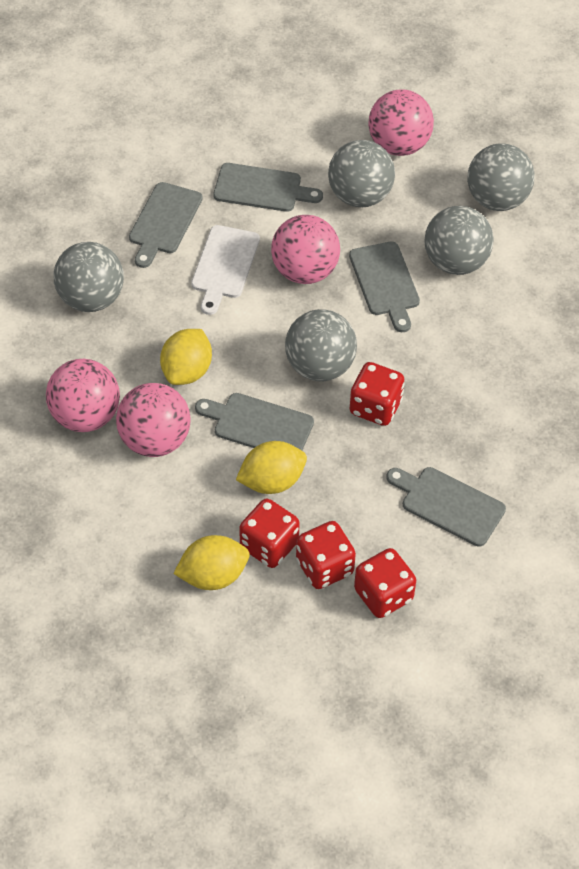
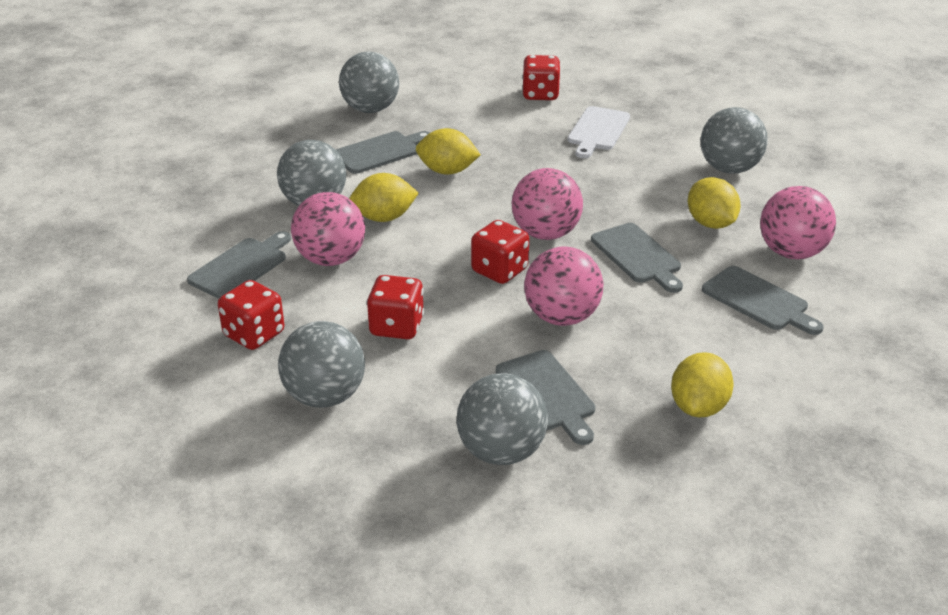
yellow lemon: [160,329,212,385] [173,535,250,590] [236,441,307,494] = 3 -> [349,173,419,222] [416,128,481,175] [671,352,734,418] [688,177,741,229] = 4

